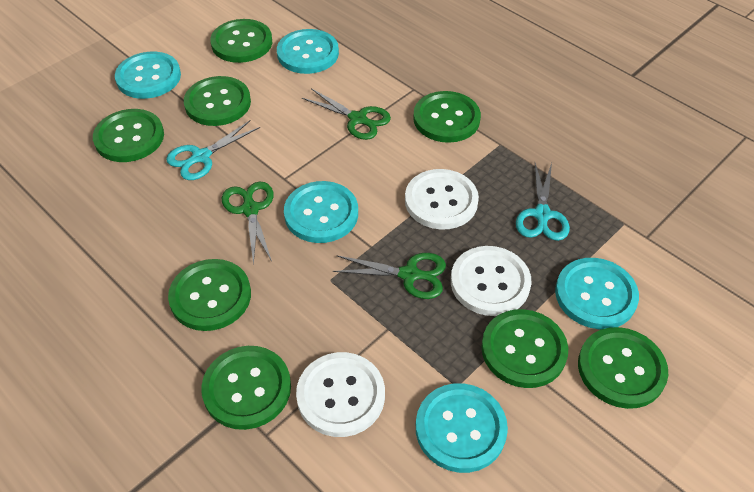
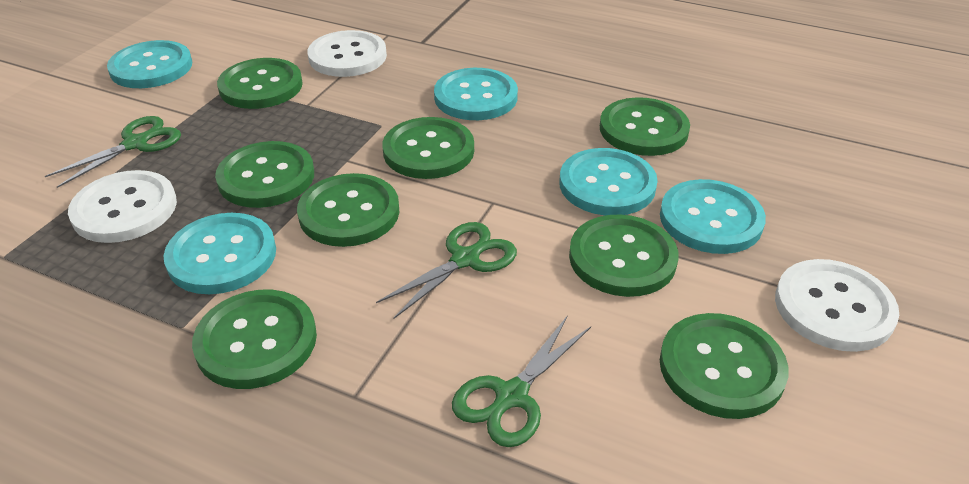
turquoise scissors: [166,120,260,180] [516,163,570,241] = 2 -> none = 0

